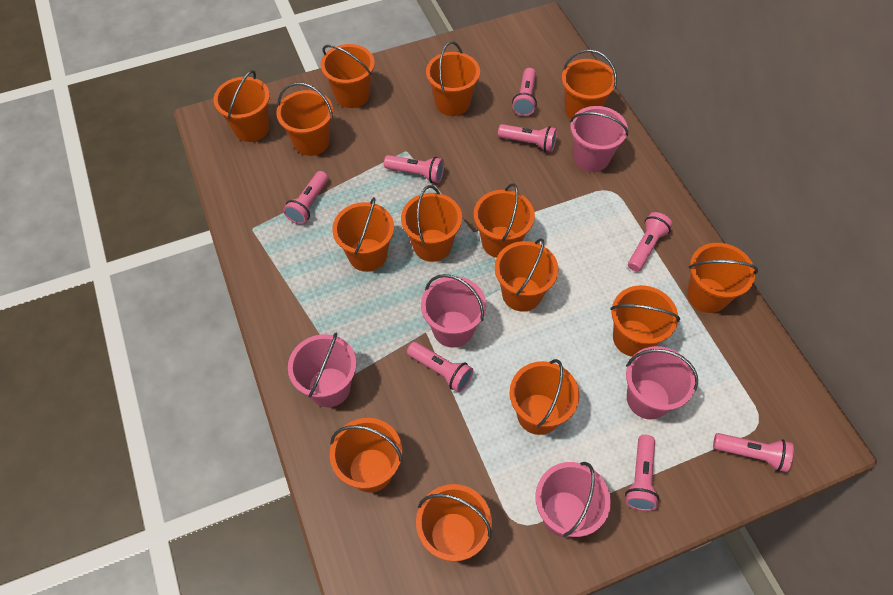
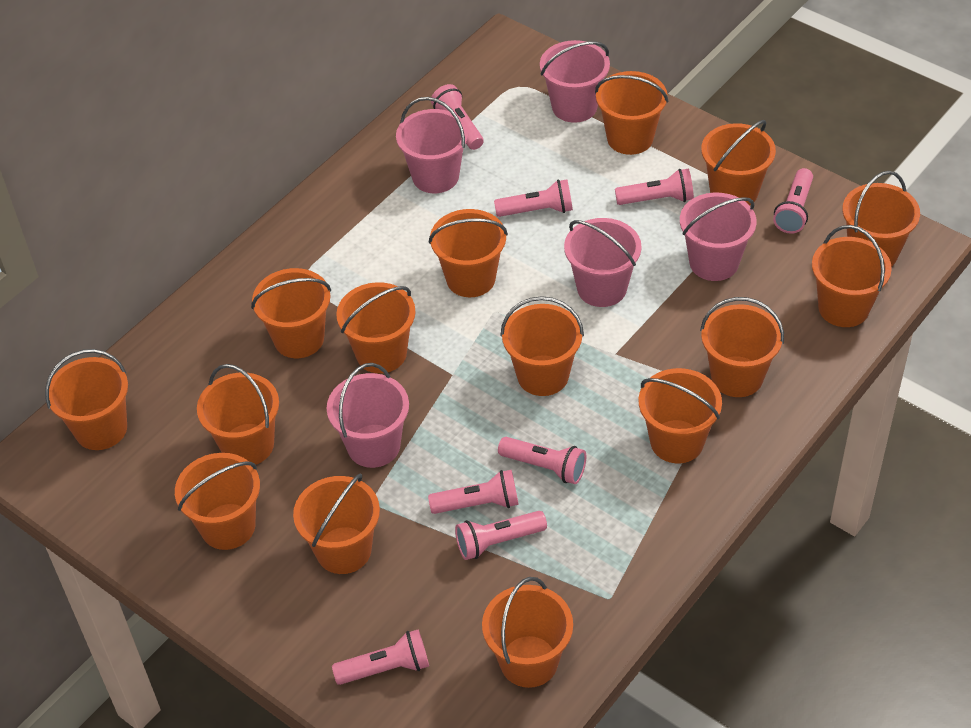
orange bucket: [214,70,270,142] [276,82,333,156] [320,44,375,108] [330,418,403,493] [332,197,394,272] [401,185,462,262] [416,484,492,562] [426,41,480,116] [474,183,535,258] [495,238,558,312] [509,359,580,435] [562,49,617,119] [610,285,680,357] [687,243,758,313] = 14 -> [45,349,128,450] [175,453,260,550] [197,364,279,465] [251,268,331,358] [293,473,380,574] [336,282,416,373] [429,209,508,297] [482,577,573,688] [500,296,584,396] [595,71,669,155] [638,368,722,463] [700,297,784,397] [701,120,776,205] [812,225,892,327] [842,171,920,267] = 15

